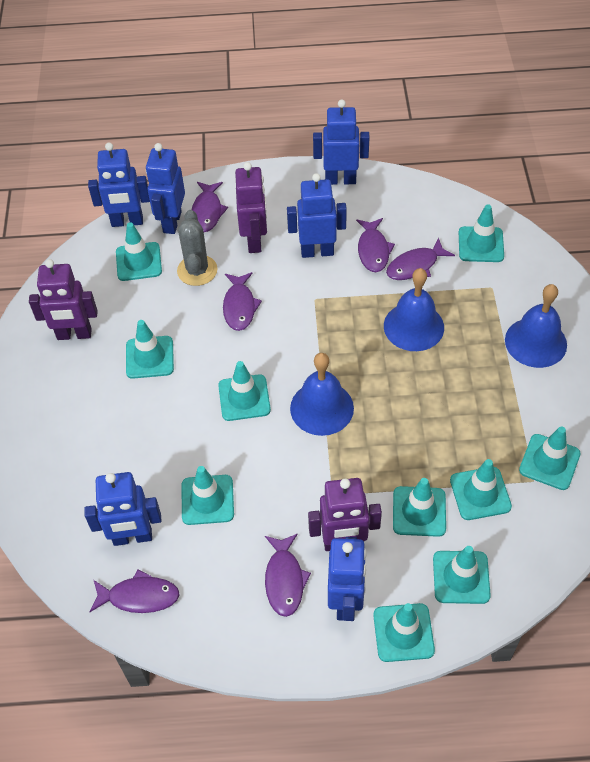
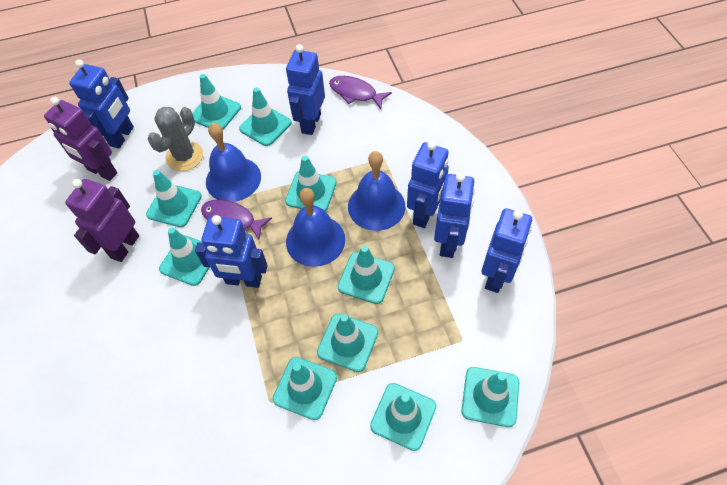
purple fish: [90,569,180,613] [192,182,228,232] [223,272,262,331] [265,533,311,617] [356,218,395,272] [386,238,455,280] = 6 -> [201,199,272,239] [329,76,392,109] = 2
purple robot: [29,259,98,340] [235,162,267,253] [308,478,382,551] = 3 -> [44,97,117,181] [65,179,139,262] = 2

